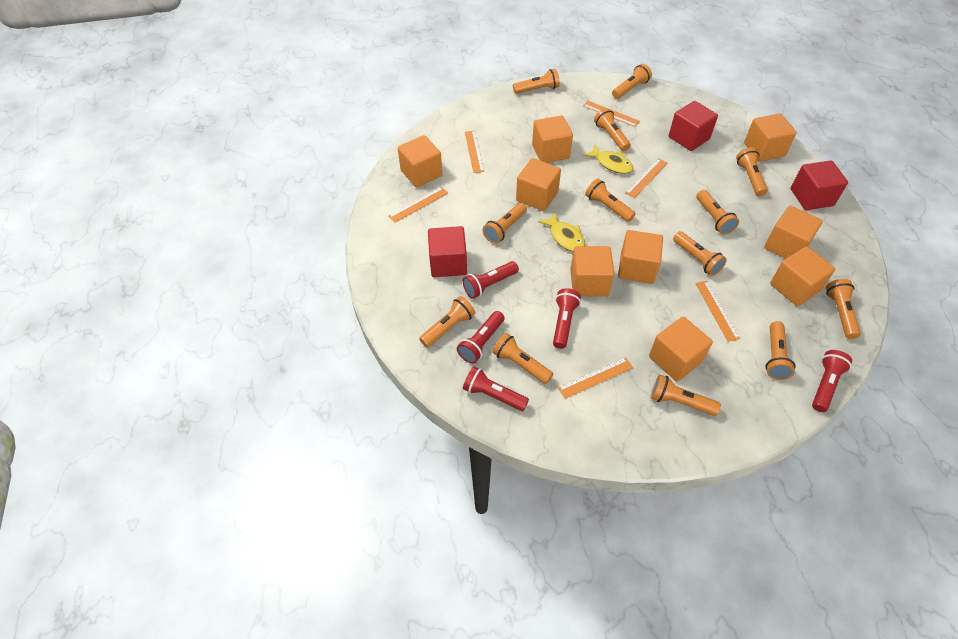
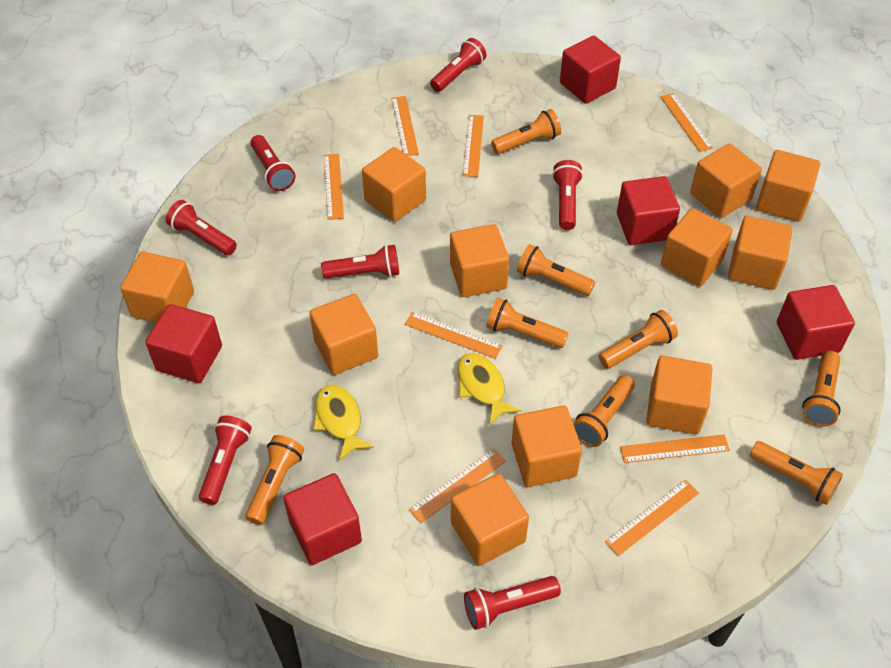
orange cube: [398,135,442,187] [516,158,561,211] [532,115,573,163] [570,246,615,296] [618,230,663,284] [649,317,713,382] [744,113,797,162] [764,206,823,259] [770,246,835,306] = 9 -> [120,252,194,323] [309,294,378,375] [362,147,426,222] [450,224,509,297] [451,473,529,566] [512,406,582,487] [646,356,713,434] [661,208,733,287] [690,144,762,218] [728,216,793,290] [756,150,820,222] = 11
orange flashlight: [419,296,475,347] [483,203,527,244] [492,333,553,384] [513,69,560,94] [585,179,636,222] [594,108,631,151] [612,64,652,99] [651,374,721,416] [673,231,727,276] [696,190,739,235] [736,147,768,196] [766,321,796,380] [826,279,861,339] = 13 -> [245,435,304,525] [486,298,568,348] [491,109,561,154] [517,244,595,296] [573,375,635,447] [599,310,678,369] [750,441,843,505] [802,351,841,427] = 8
orange ruler: [388,187,448,223] [465,131,484,173] [558,357,633,399] [583,101,640,127] [625,158,668,198] [695,281,740,342] = 6 -> [324,154,344,220] [391,96,419,156] [405,312,503,359] [409,449,506,523] [463,115,484,177] [605,480,699,556] [620,434,730,463] [660,93,713,152] = 8
red cube: [428,226,467,277] [669,101,718,151] [791,160,848,210] = 3 -> [145,304,222,383] [283,473,362,565] [560,36,621,104] [617,176,680,245] [777,285,855,360] = 5
red flashlight: [457,311,505,363] [463,261,519,299] [463,366,529,411] [553,288,581,349] [812,350,852,412] = 5 -> [166,200,237,255] [199,416,252,505] [250,135,295,191] [321,245,399,279] [430,38,487,92] [464,576,561,630] [552,160,583,230] = 7

